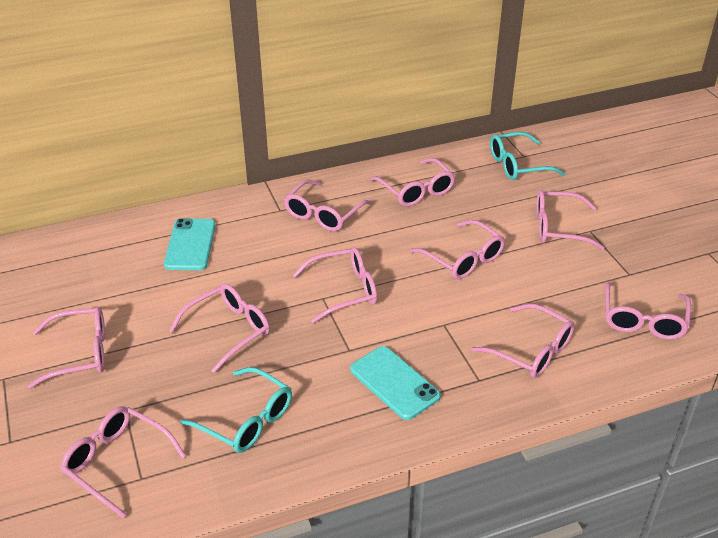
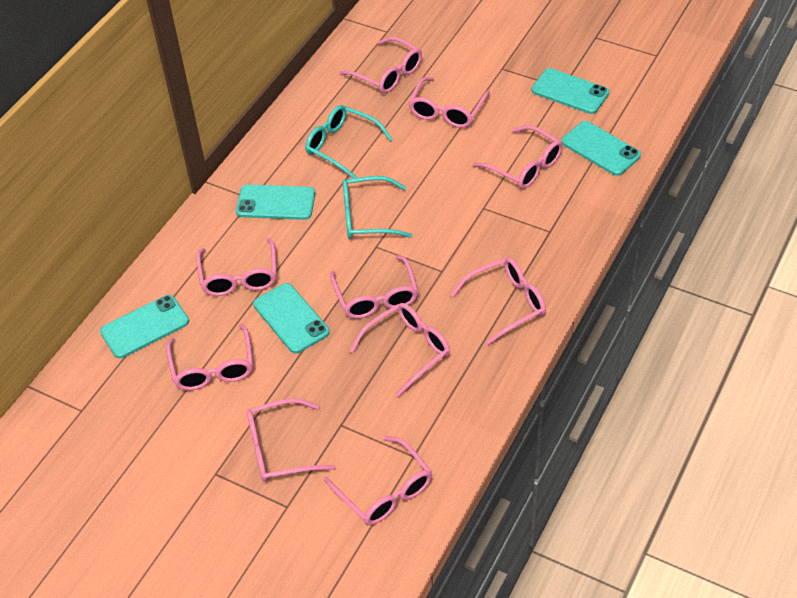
turquoise phone: [164,218,216,270] [350,346,441,420] = 2 -> [100,295,189,358] [236,185,315,220] [253,283,330,353] [532,68,609,114] [562,121,641,176] = 5

